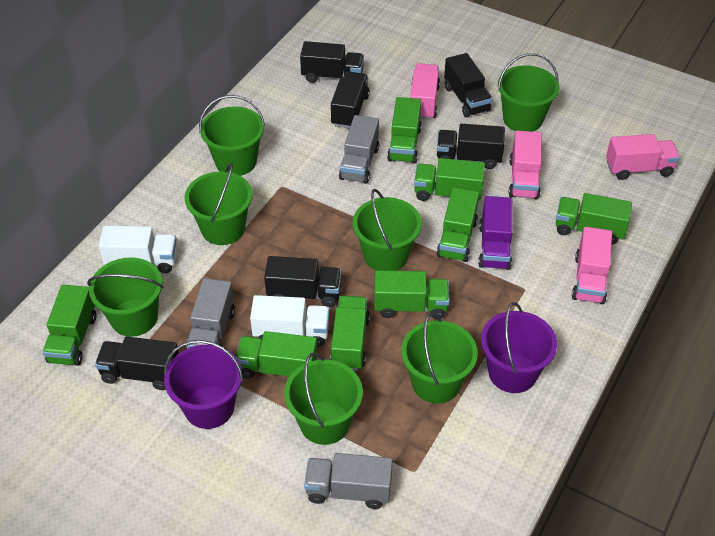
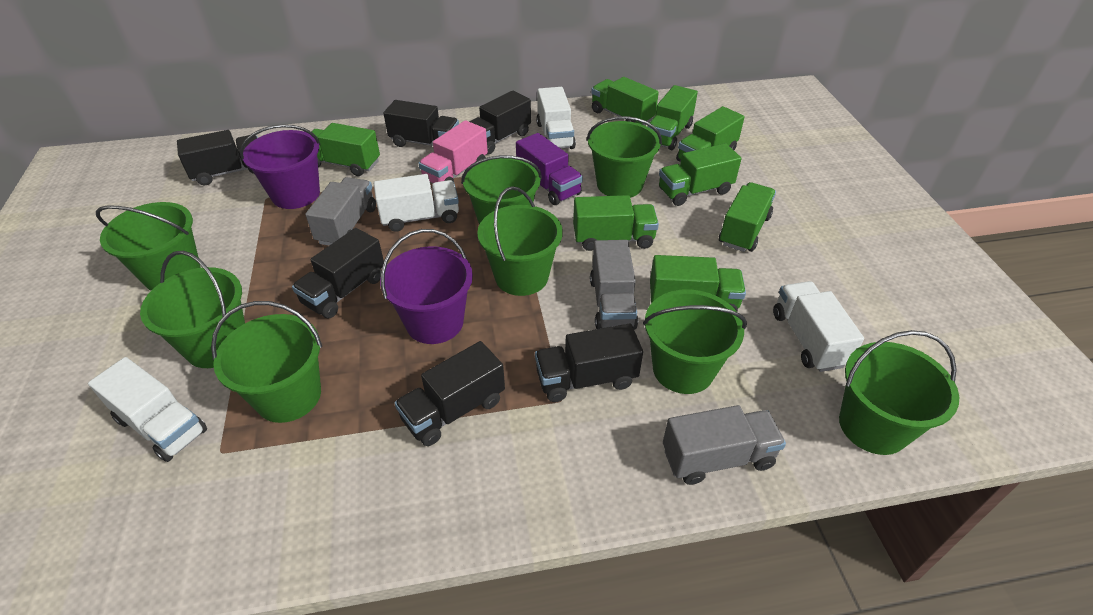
green bucket: [87,257,163,337] [185,163,252,245] [199,95,265,176] [284,353,363,445] [353,189,422,271] [401,312,478,403] [498,53,559,132] = 7 -> [96,202,201,290] [140,251,245,368] [211,301,322,423] [461,155,542,225] [477,186,563,296] [587,116,662,198] [643,289,747,394] [839,330,959,455] = 8
pink truck: [410,63,440,120] [508,131,541,199] [572,227,612,304] [606,134,680,180] = 4 -> [418,120,488,184] = 1
white truck: [98,226,177,273] [250,295,330,347] = 2 -> [88,357,207,462] [374,174,459,232] [536,87,576,149] [773,281,864,372] = 4

